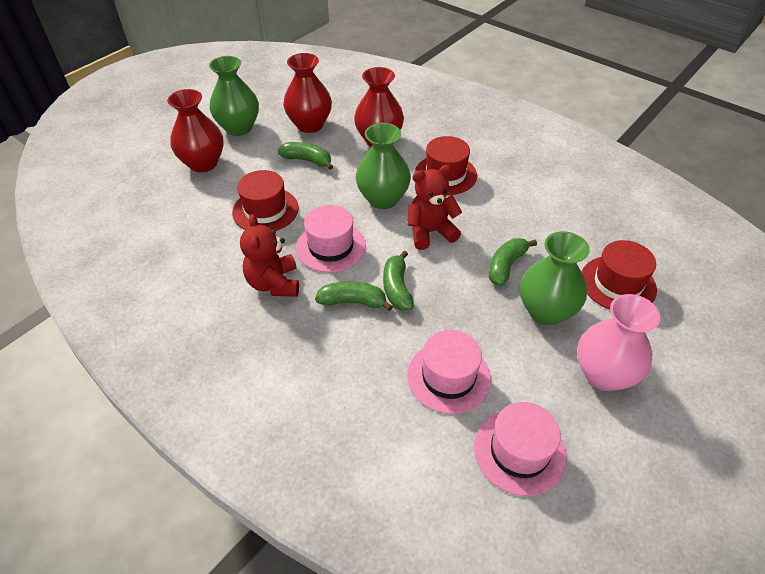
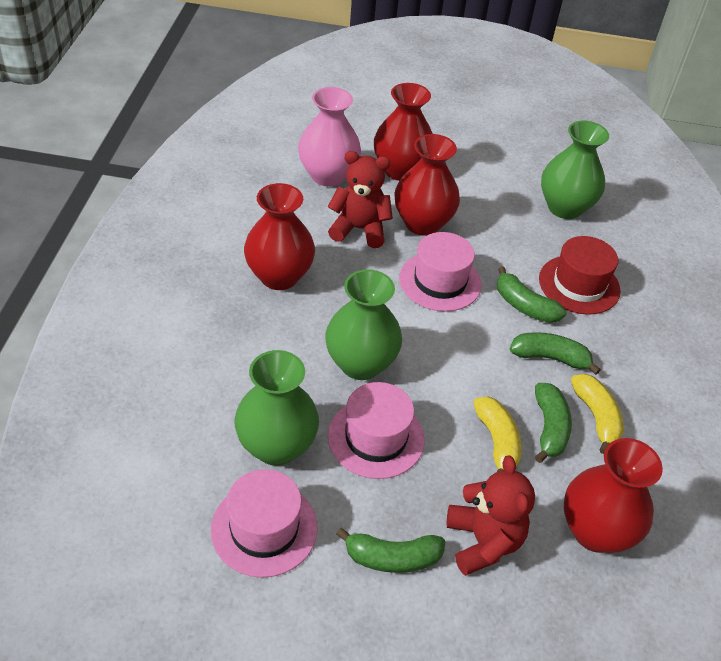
red hat: [232,170,299,231] [415,136,477,195] [582,240,657,309] = 3 -> [539,236,621,315] = 1
red vase: [167,89,224,172] [283,53,332,133] [354,67,404,147] = 3 -> [244,183,315,290] [374,83,433,181] [394,134,460,236] [564,438,663,553] = 4
yellow banana: none = 0 -> [473,397,522,472] [571,374,624,454] = 2

